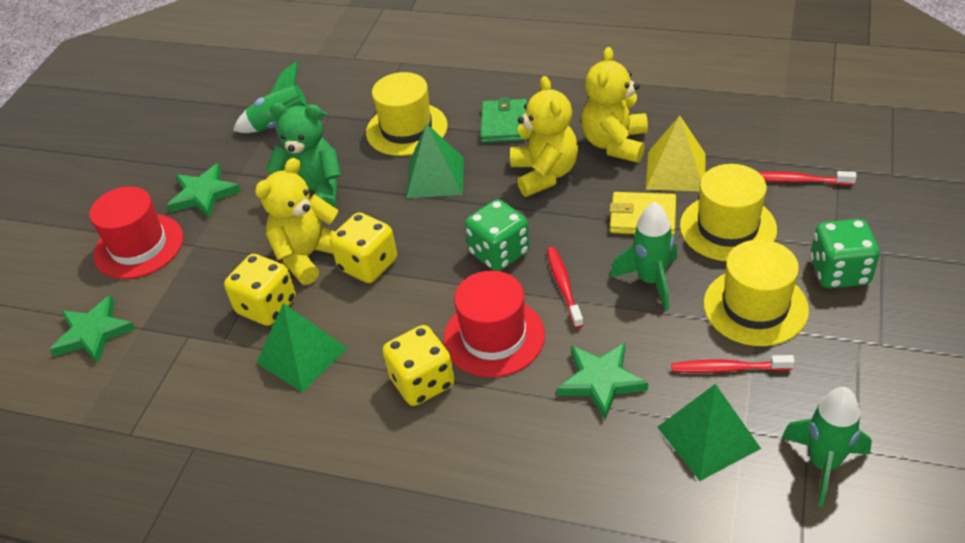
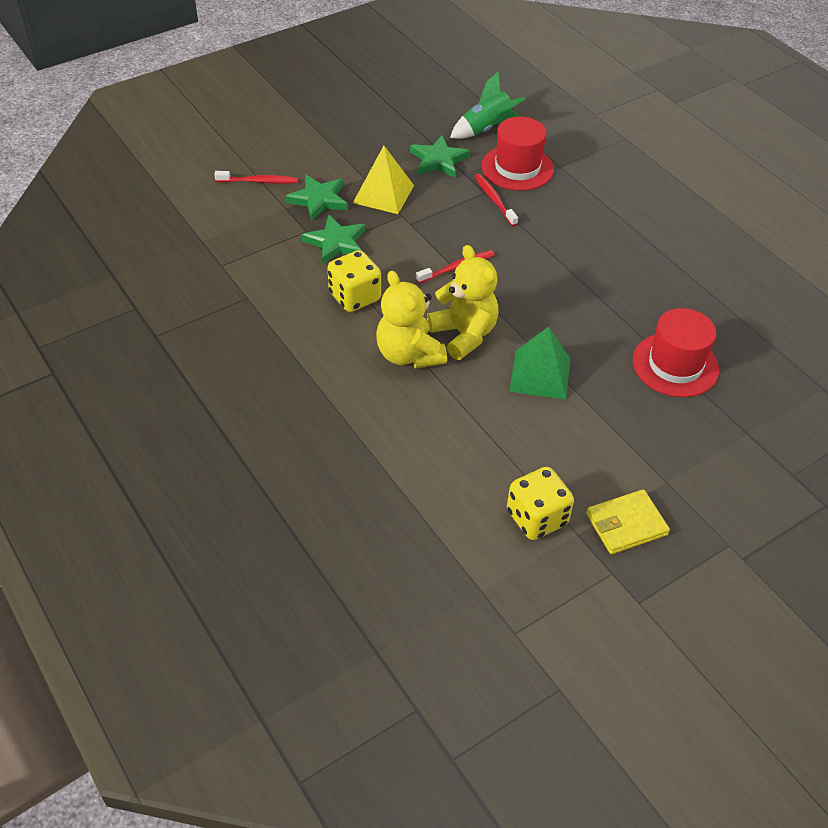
green dice: [465,199,530,271] [810,219,880,288] = 2 -> none = 0
green pyramid: [256,303,347,392] [406,124,464,198] [657,384,761,481] = 3 -> [510,327,570,400] = 1
green rocket: [233,61,327,133] [610,202,677,311] [781,387,872,507] = 3 -> [450,72,525,139] = 1
green teddy bear: [266,103,341,208] = 1 -> none = 0
green wallet: [481,97,527,143] = 1 -> none = 0
yellow dice: [224,254,296,326] [330,212,397,283] [382,325,455,406] = 3 -> [328,250,381,312] [507,467,574,540] = 2
yellow hat: [366,72,448,156] [680,164,777,261] [703,240,809,346] = 3 -> none = 0
yellow teddy bear: [255,158,338,285] [510,76,578,197] [581,47,648,163] = 3 -> [376,271,447,369] [427,245,499,360] = 2

